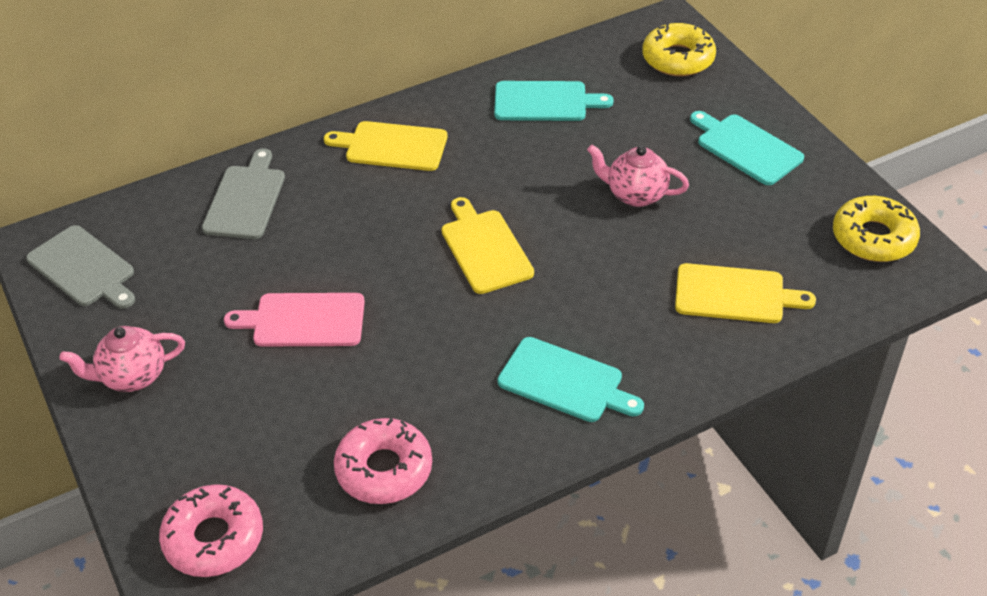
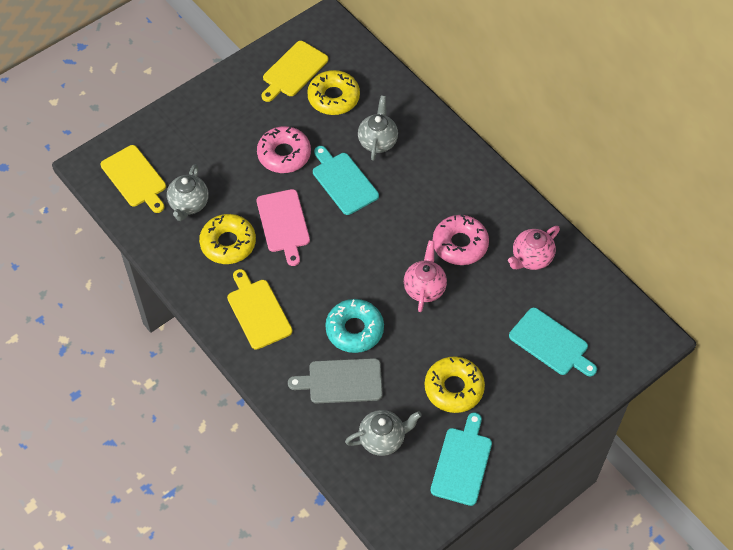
grey cutting board: [26,225,135,309] [202,148,285,239] = 2 -> [288,358,383,403] = 1
grey teapot: none = 0 -> [167,164,209,221] [345,410,422,456] [358,96,398,161] = 3
turquoise donut: none = 0 -> [325,299,384,353] = 1
yellow donut: [642,23,716,76] [833,196,920,262] = 2 -> [199,214,256,264] [307,70,360,115] [425,356,485,413] = 3

